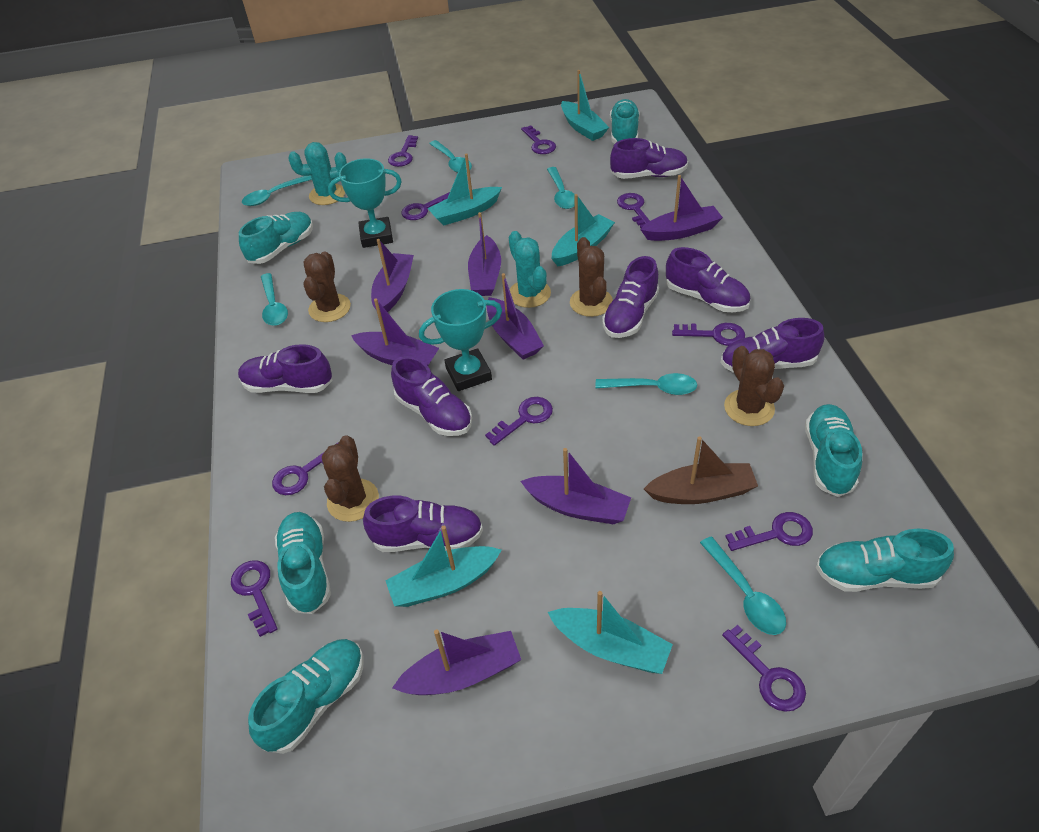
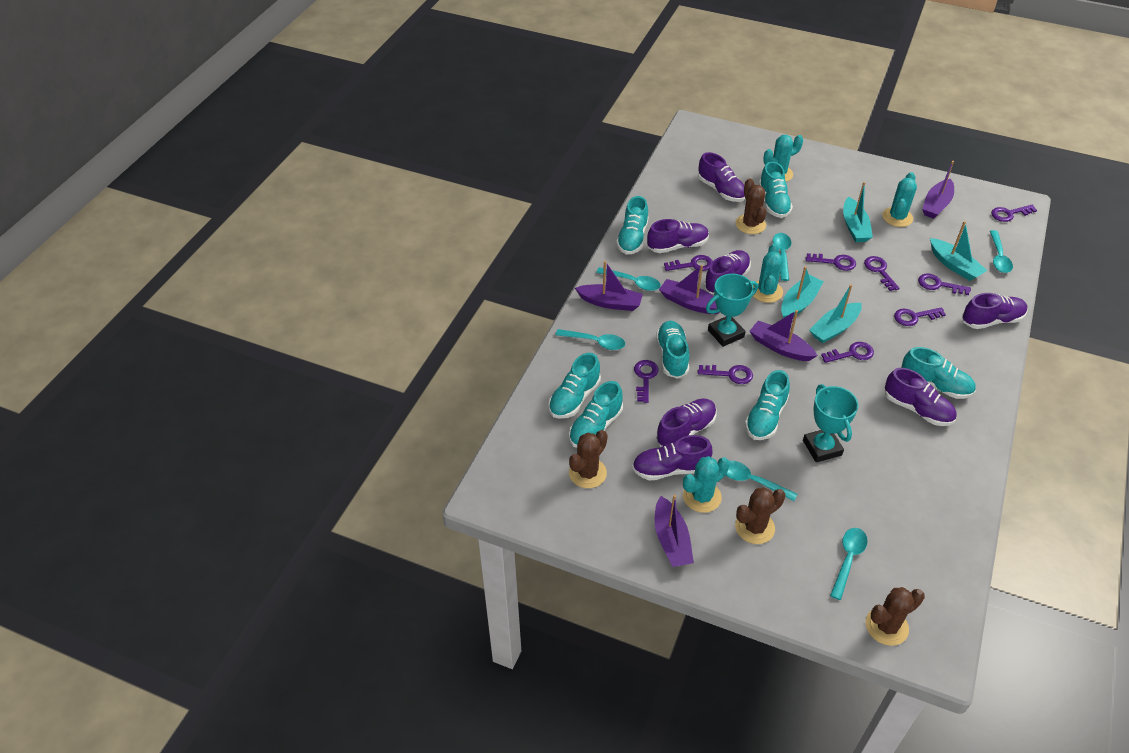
brown boat: [644,436,758,504] = 1 -> none = 0
purple boat: [351,298,439,366] [371,239,414,312] [392,629,521,695] [468,212,501,296] [487,273,544,360] [521,448,631,524] [640,175,723,241] = 7 -> [575,261,643,311] [655,495,694,567] [659,265,719,314] [750,310,818,361] [922,161,954,219] = 5
purple key: [231,560,278,637] [272,443,339,495] [388,135,418,167] [401,192,450,220] [485,397,553,446] [521,126,556,154] [617,193,650,228] [672,323,745,346] [722,625,806,712] [725,512,813,551] = 10 -> [634,360,659,403] [664,255,713,271] [698,365,753,384] [806,253,856,271] [821,342,874,363] [864,256,899,291] [894,307,946,326] [918,273,971,295] [991,205,1037,222] = 9
turquoise boat: [386,526,501,607] [428,153,502,225] [548,591,673,674] [552,194,615,266] [561,70,609,141] = 5 -> [781,266,824,318] [809,284,862,343] [843,182,873,242] [930,221,988,281] = 4
turquoise cactus: [289,142,347,205] [509,231,551,308] = 2 -> [683,456,730,513] [753,244,783,303] [763,135,803,182] [882,172,917,227] = 4
turquoise shoe: [239,212,313,264] [248,639,363,754] [275,512,331,614] [610,99,640,144] [805,404,862,497] [816,529,954,592] = 6 -> [548,353,601,419] [569,381,623,448] [616,196,648,254] [656,321,689,379] [745,370,790,440] [759,161,793,218] [901,347,976,399] = 7

